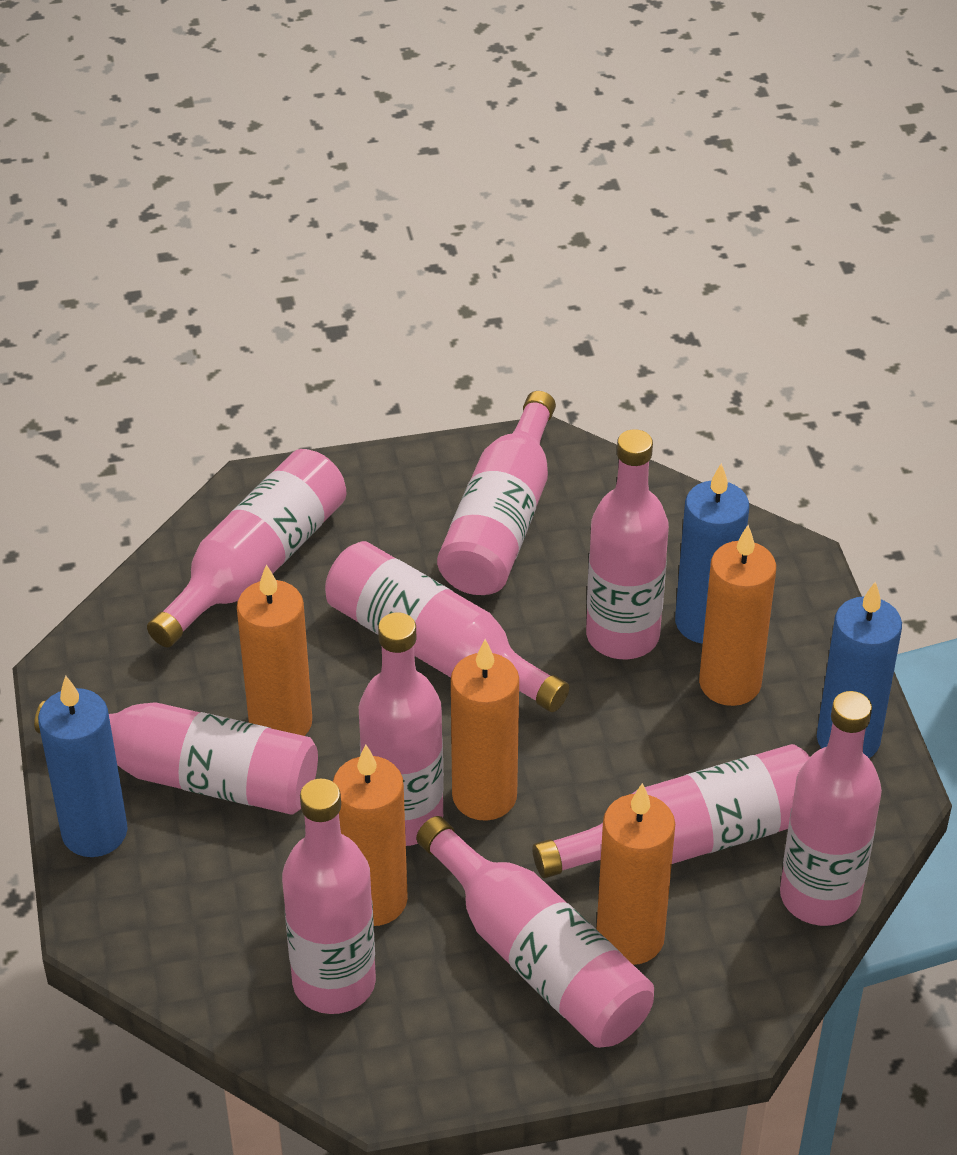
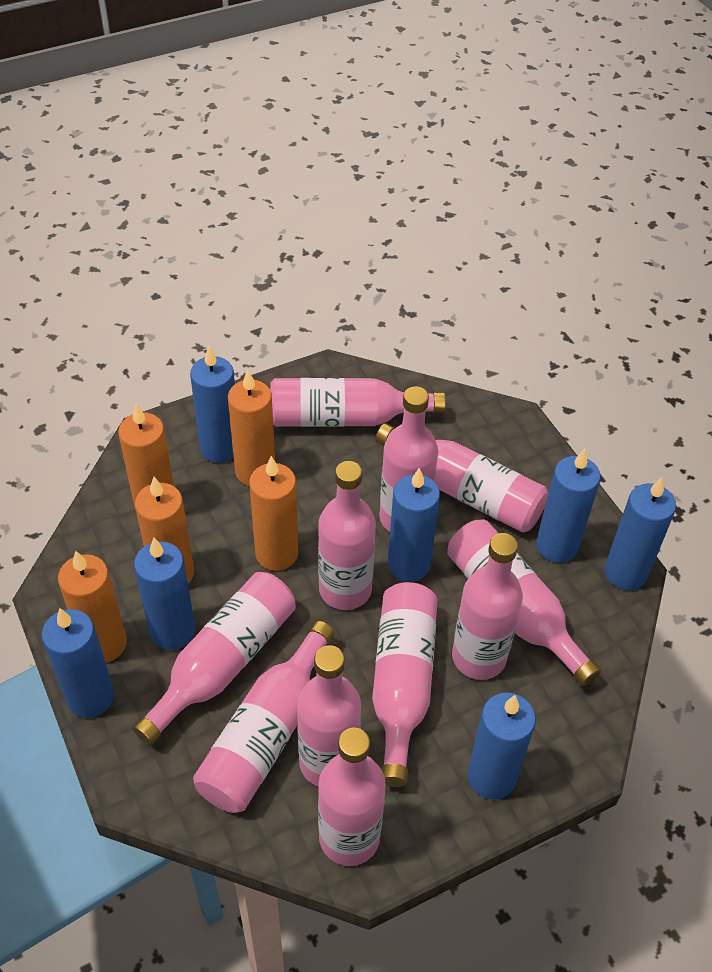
blue candle: [38,676,128,857] [675,463,749,644] [817,581,902,758] = 3 -> [42,608,114,718] [134,538,195,650] [190,346,235,463] [387,468,440,582] [467,693,536,800] [536,449,601,563] [604,478,676,590] = 7
pink bottle: [34,700,318,815] [147,449,347,647] [282,779,376,1014] [325,541,569,712] [359,612,444,846] [416,816,654,1048] [437,391,556,595] [532,744,810,878] [586,429,669,659] [780,691,882,926] = 10 -> [133,572,296,745] [193,621,335,813] [270,378,446,427] [297,645,361,787] [318,461,376,610] [318,728,386,866] [372,582,438,787] [375,423,548,533] [380,386,438,532] [447,520,601,686] [452,533,523,680] = 11

